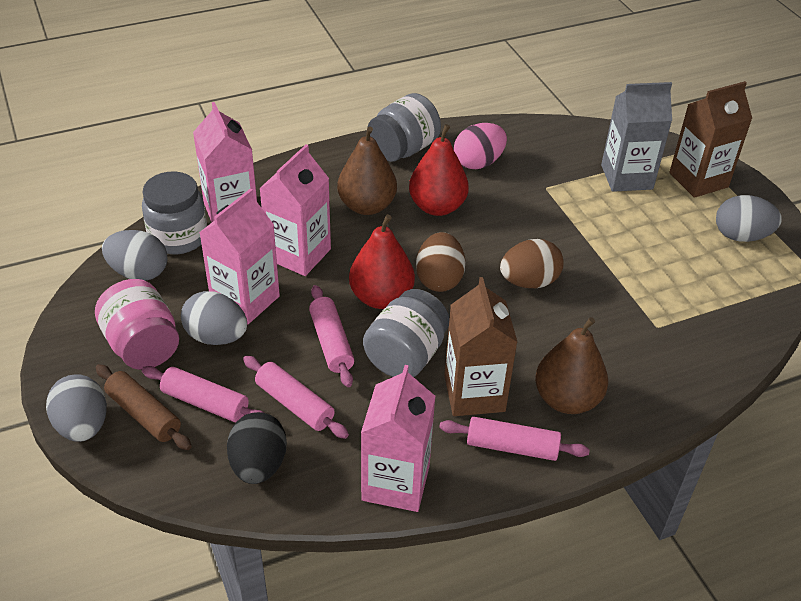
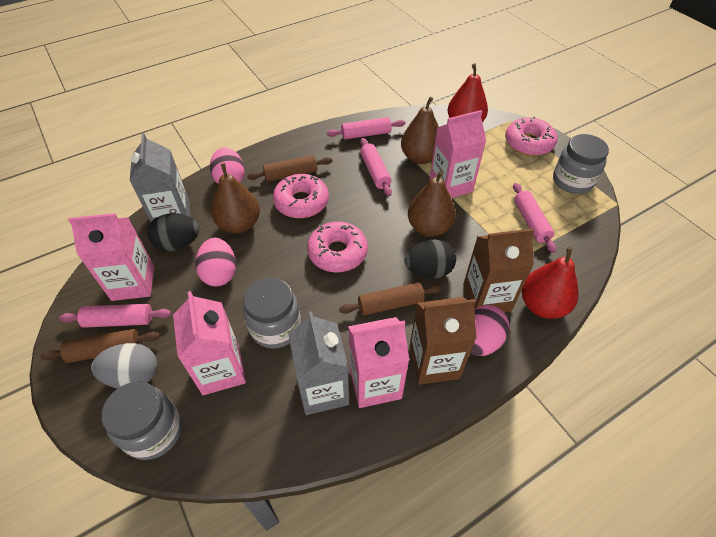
black egg: [227,412,287,484] = 1 -> [147,213,199,251] [405,239,456,279] = 2
brown egg: [416,232,465,292] [500,239,564,288] = 2 -> none = 0
brown pear: [337,126,397,215] [535,317,608,414] = 2 -> [211,163,260,234] [401,97,439,164] [408,171,456,237] = 3
brown rolling pin: [96,364,192,450] = 1 -> [40,329,160,363] [247,155,332,182] [339,283,442,316] = 3
grey carton: [601,82,672,192] = 1 -> [130,133,190,222] [288,311,349,415] = 2
grey egg: [46,374,107,442] [102,230,167,281] [181,291,247,345] [716,195,782,242] = 4 -> [91,343,157,388] = 1
pink donut: none = 0 -> [273,174,329,218] [307,222,368,273] [505,117,557,156] = 3
pink egg: [454,123,507,169] = 1 -> [195,238,236,286] [210,147,245,184] [470,305,509,356] = 3
pink jar: [95,279,179,370] = 1 -> none = 0

